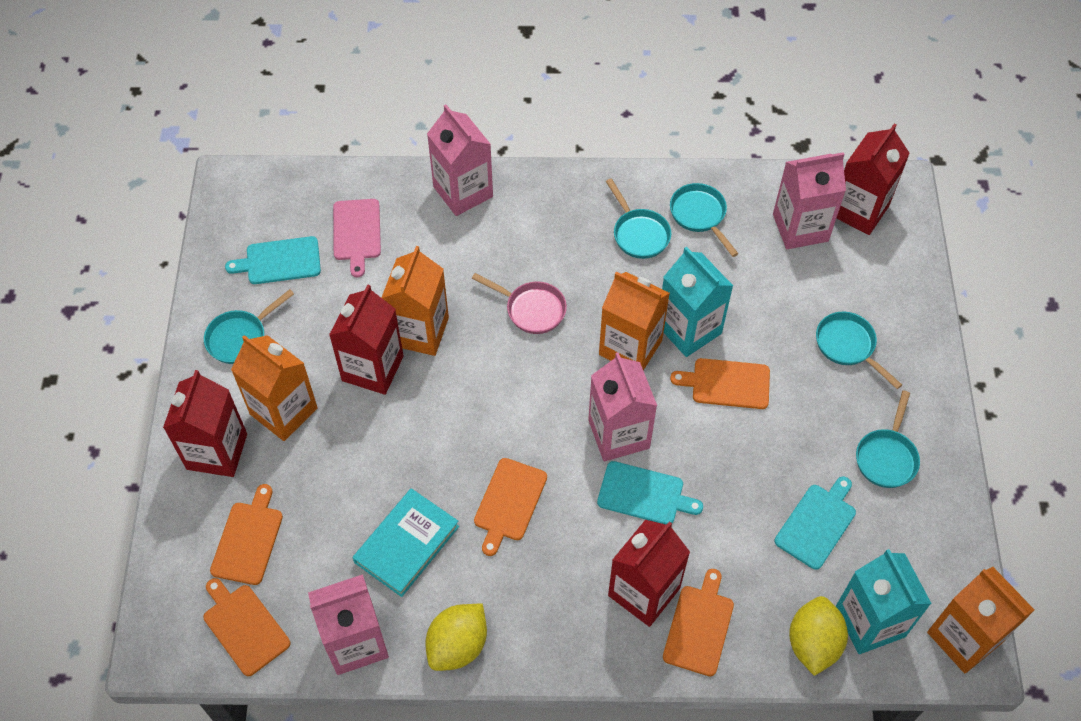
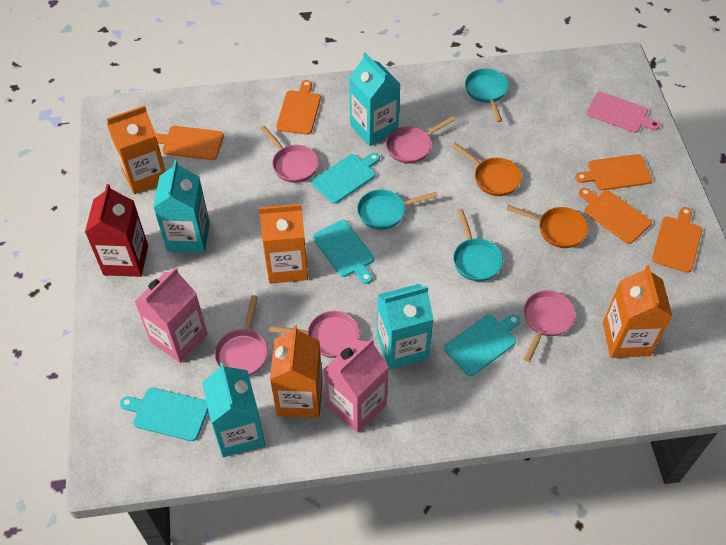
orange pan: none = 0 -> [452,143,522,196] [506,205,588,248] = 2
pink carton: [308,574,389,675] [427,105,493,216] [588,352,657,461] [773,152,846,249] = 4 -> [135,267,208,363] [324,338,389,433] = 2
pink pan: [472,273,567,334] = 1 -> [215,295,268,376] [260,126,319,183] [269,311,360,358] [386,116,455,164] [524,290,576,362] = 5
red carton: [163,370,247,477] [329,285,404,395] [608,520,690,627] [836,124,910,235] = 4 -> [85,184,148,277] = 1
turquoise book: [353,488,459,597] = 1 -> none = 0
turquoise carton: [662,246,733,357] [836,549,932,654] = 2 -> [153,160,210,253] [202,362,265,457] [349,52,401,146] [377,284,434,370] = 4
turquoise cutting board: [225,236,321,284] [597,461,703,525] [774,477,856,570] = 3 -> [120,388,208,441] [312,153,380,204] [313,220,374,284] [444,314,520,376] = 4
turquoise pan: [204,289,294,364] [606,178,672,259] [670,183,739,257] [816,312,902,389] [856,390,920,488] = 5 -> [357,190,438,230] [453,209,503,281] [465,69,508,122] = 3
yellow lemon: [425,604,487,671] [789,596,848,676] = 2 -> none = 0

